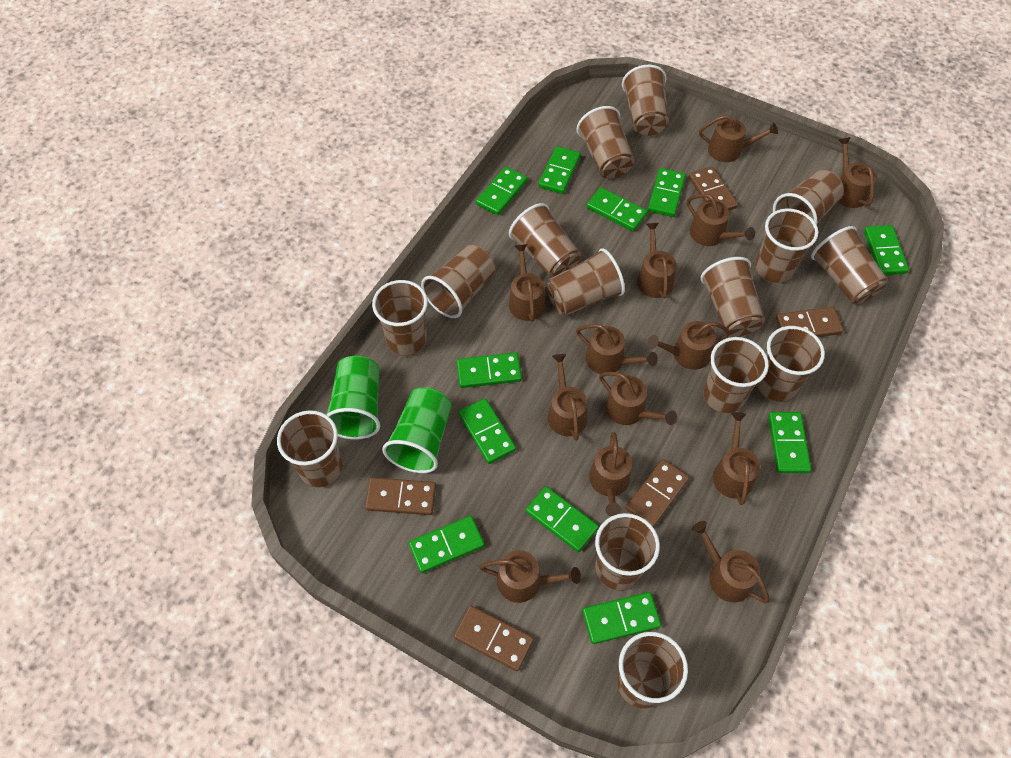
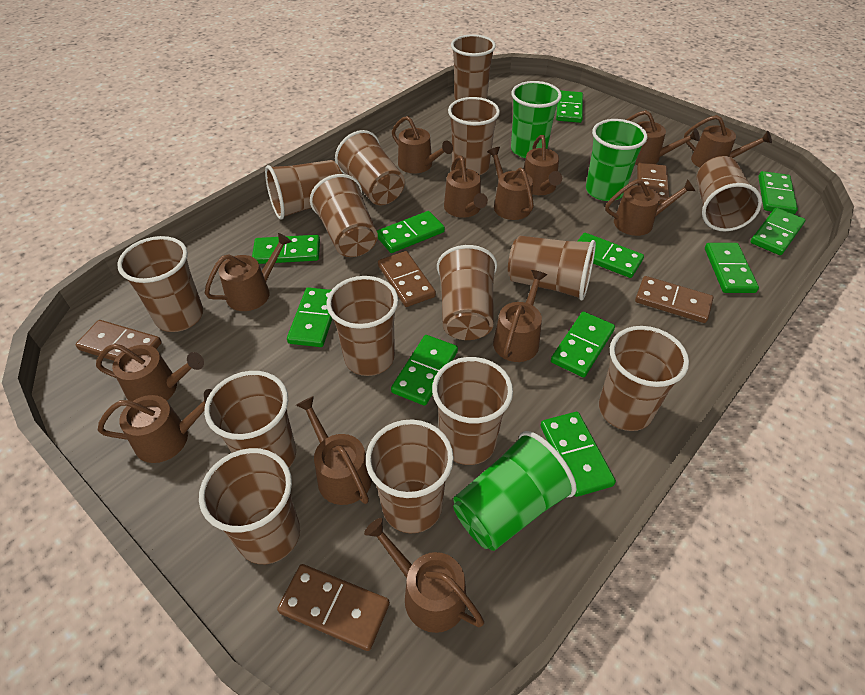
green cup: [326,356,380,439] [382,387,452,473] = 2 -> [453,431,577,551] [511,81,562,158] [586,119,647,201] = 3

